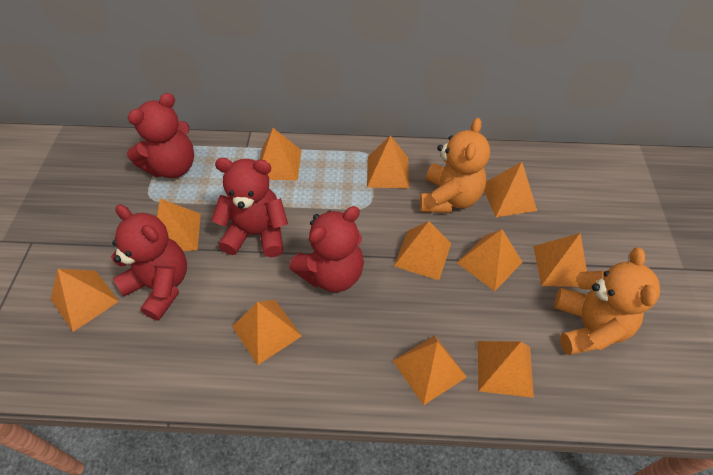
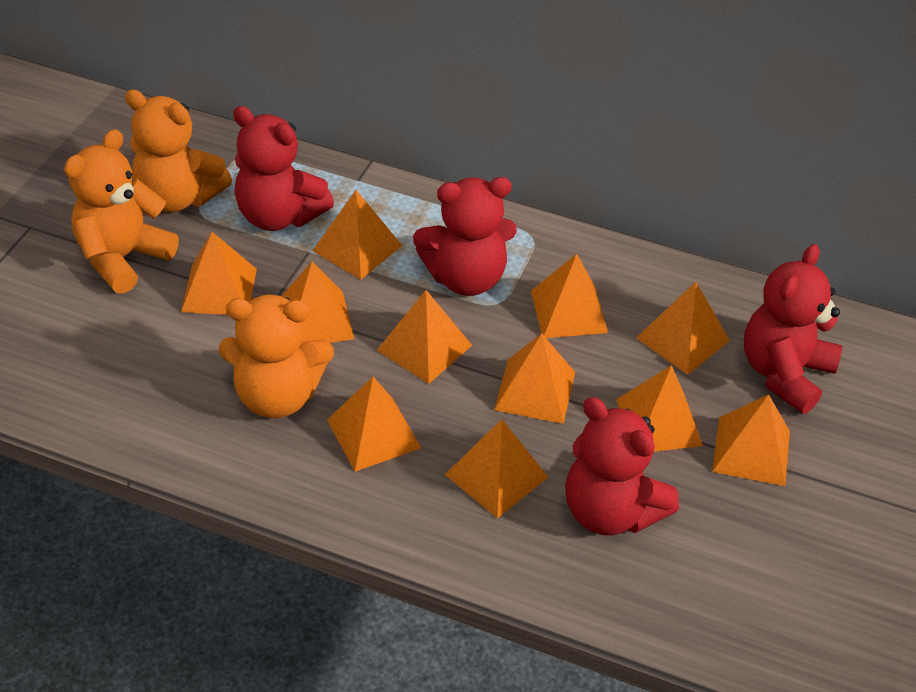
orange teddy bear: [420,118,490,213] [554,248,660,355] = 2 -> [64,129,179,294] [125,89,232,212] [219,295,334,418] = 3

